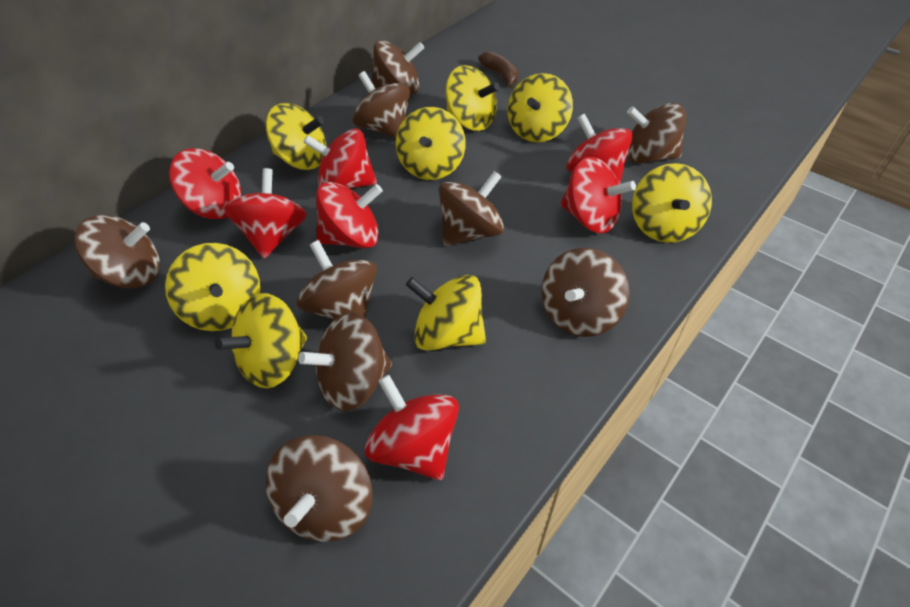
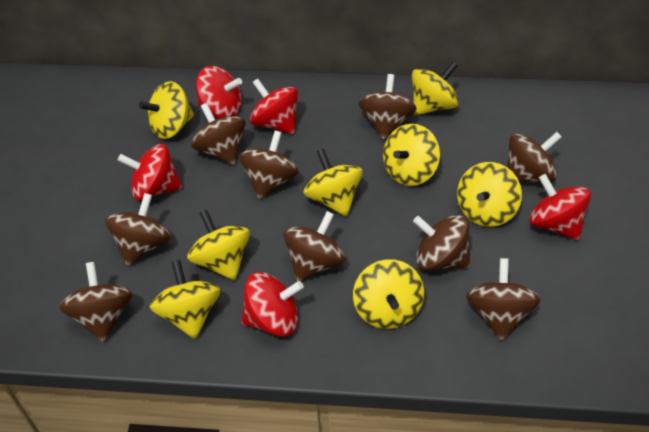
brown banana: [478,51,519,88] = 1 -> none = 0
red spinning top: [169,148,241,219] [224,168,307,258] [303,129,377,188] [316,182,383,248] [365,375,459,480] [560,157,636,233] [566,114,633,184] = 7 -> [118,144,182,201] [196,66,242,118] [241,272,304,337] [250,78,298,134] [529,174,591,240] = 5

